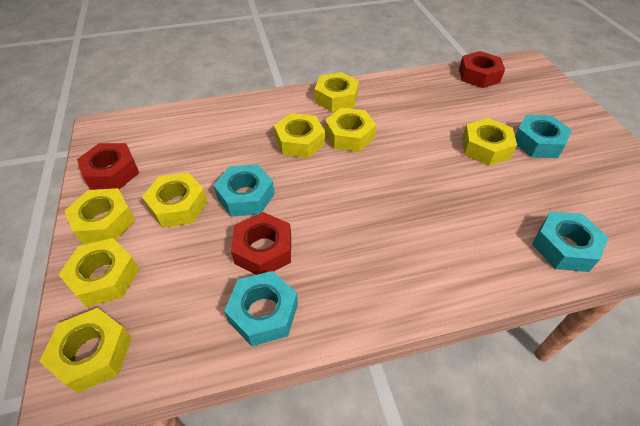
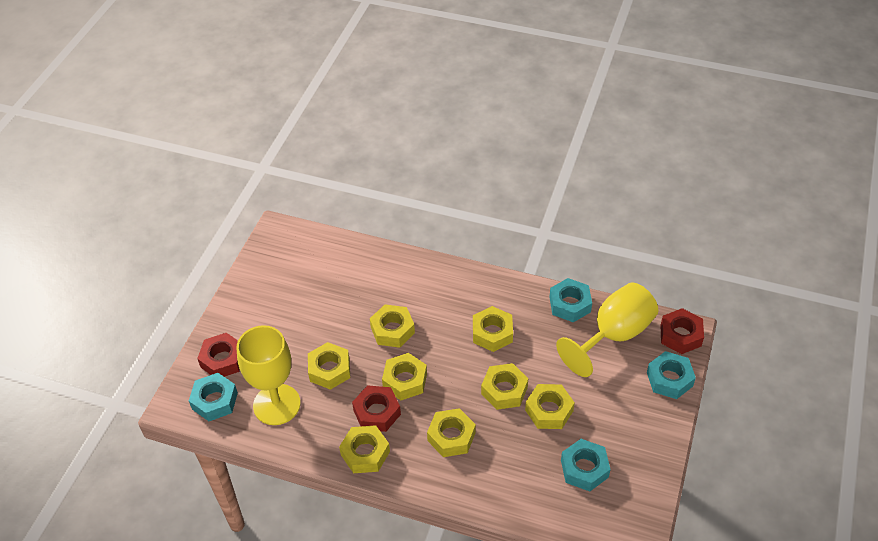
yellow goblet: none = 0 -> [237,325,301,425] [556,283,658,377] = 2

